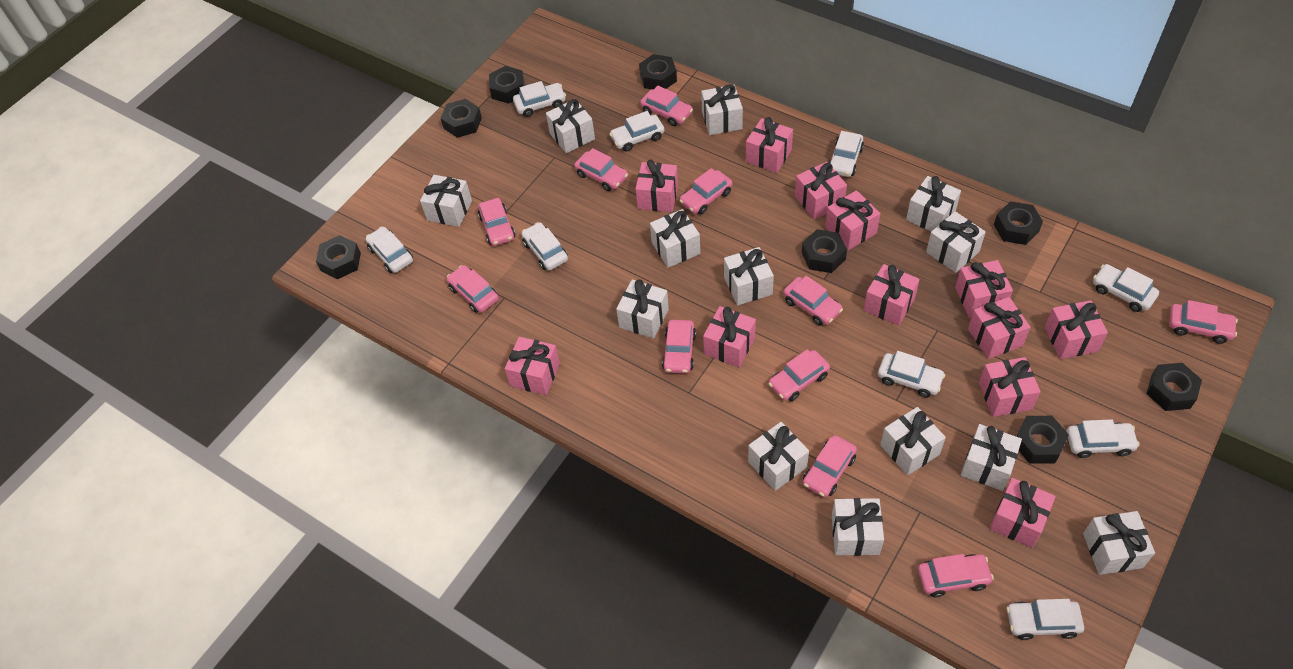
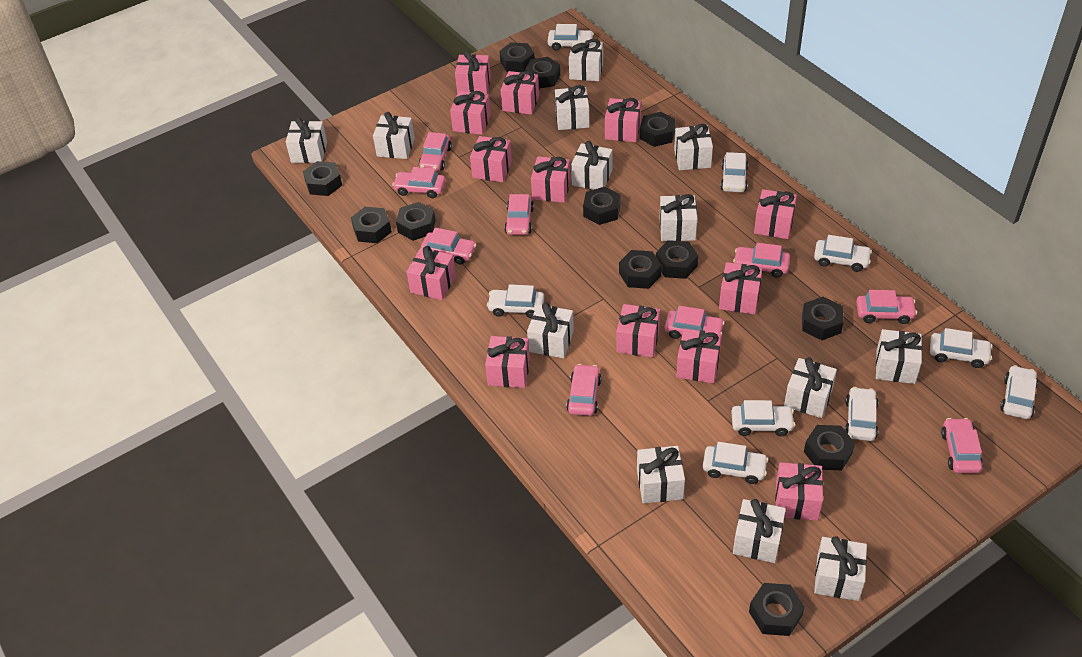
black nut: [316,235,361,279] [441,99,482,138] [489,66,525,104] [639,54,677,89] [802,229,847,273] [994,201,1043,245] [1016,416,1069,464] [1146,363,1202,411] = 8 -> [303,161,342,196] [351,207,392,243] [396,202,436,241] [499,42,535,72] [525,57,560,89] [583,187,620,225] [619,250,661,289] [640,112,675,147] [656,240,698,279] [749,583,805,636] [802,297,844,340] [804,425,855,470] = 12
pink car: [447,265,499,313] [478,198,515,246] [574,148,628,191] [640,86,693,126] [662,320,696,374] [679,168,733,215] [768,349,830,401] [783,276,843,326] [803,435,857,497] [918,554,994,598] [1169,300,1238,344] = 11 -> [392,167,445,198] [419,132,452,171] [421,228,477,264] [504,194,534,235] [566,364,601,416] [665,306,725,339] [733,243,790,278] [856,290,917,324] [941,418,983,473] = 9
pink gift: [505,337,560,395] [635,159,678,212] [703,306,756,368] [746,117,793,173] [795,162,847,219] [825,190,880,250] [864,264,920,326] [955,260,1013,318] [968,297,1031,359] [979,357,1041,417] [990,478,1056,548] [1045,300,1108,359] = 12 -> [407,246,456,300] [450,91,491,135] [455,51,491,94] [470,136,512,182] [485,336,530,388] [501,71,539,115] [531,156,571,203] [605,98,641,142] [616,304,660,358] [676,328,722,383] [719,262,762,314] [754,189,797,239] [775,462,823,521] = 13

